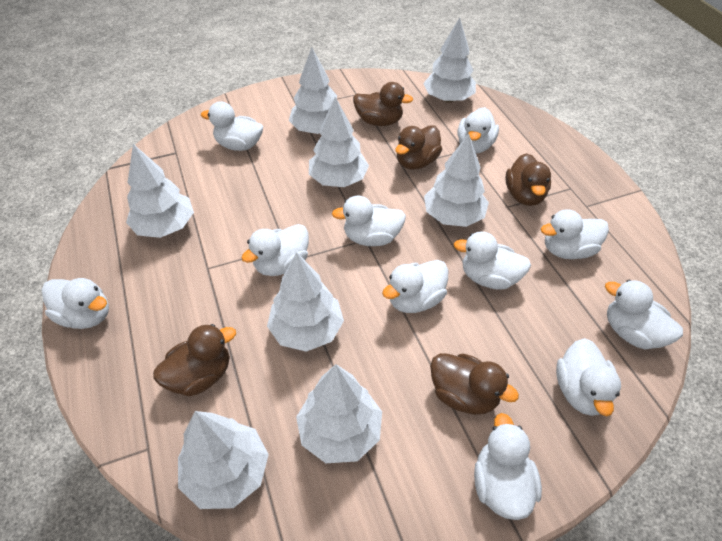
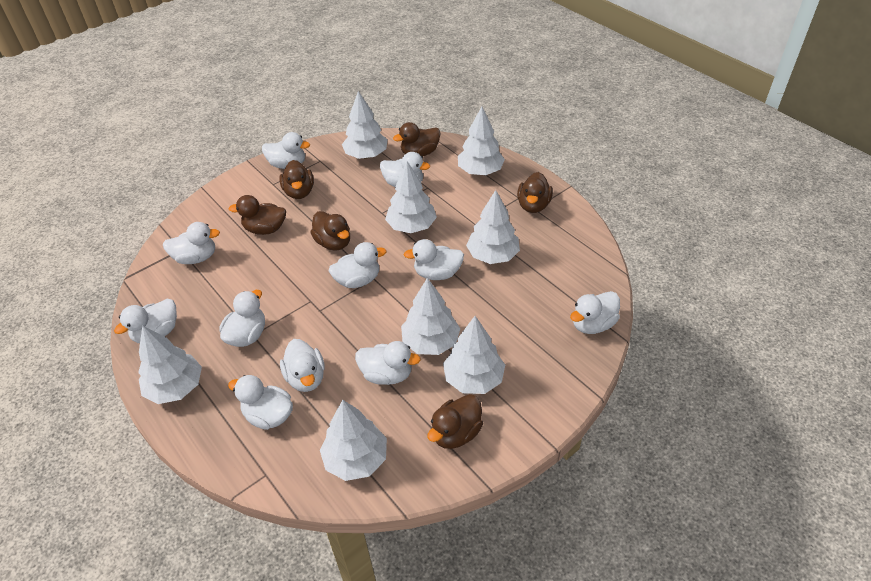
brown duck: [153,324,236,397] [353,82,413,126] [395,125,442,170] [430,353,519,415] [505,153,551,206] = 5 -> [229,195,286,235] [279,160,314,199] [310,211,350,251] [393,122,441,156] [427,394,483,449] [517,172,553,213] = 6

